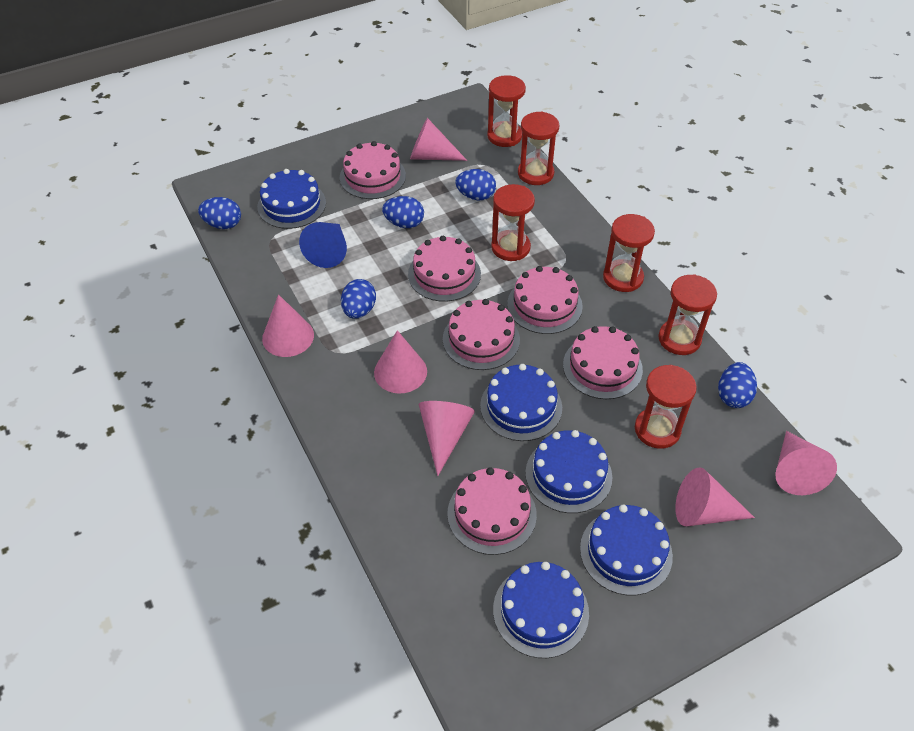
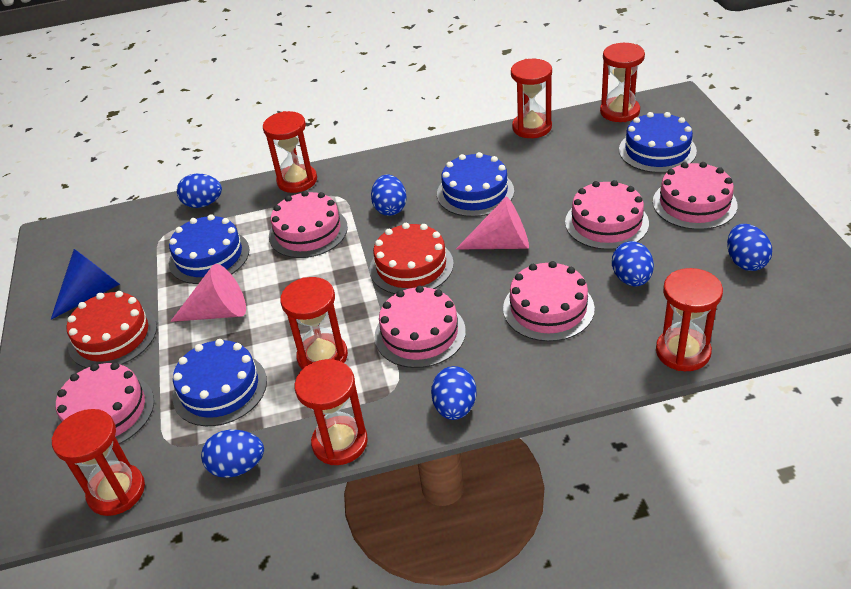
blue cake: [257,169,326,229] [480,364,562,441] [493,562,589,658] [525,430,612,513] [580,505,673,595] = 5 -> [169,214,249,284] [172,339,267,426] [437,152,514,217] [619,112,697,173] = 4
blue egg: [198,197,241,229] [341,279,376,319] [382,196,424,228] [455,169,496,200] [718,362,757,408] = 5 -> [177,173,222,208] [201,430,264,478] [371,175,407,216] [431,366,476,420] [612,241,654,286] [727,224,772,271] = 6
pink cone: [262,294,314,357] [374,330,427,394] [410,118,467,161] [419,401,475,476] [675,467,755,526] [776,431,837,495] = 6 -> [170,264,246,322] [456,196,529,250] = 2
red cake: none = 0 -> [67,291,157,368] [370,223,454,294] = 2
red hourglass: [487,75,526,147] [491,184,535,261] [518,112,559,185] [603,214,655,292] [635,365,697,449] [658,274,717,355] = 6 -> [52,409,145,516] [263,111,317,193] [280,277,348,370] [295,359,368,465] [511,59,552,138] [600,43,645,122] [656,268,723,371] = 7

